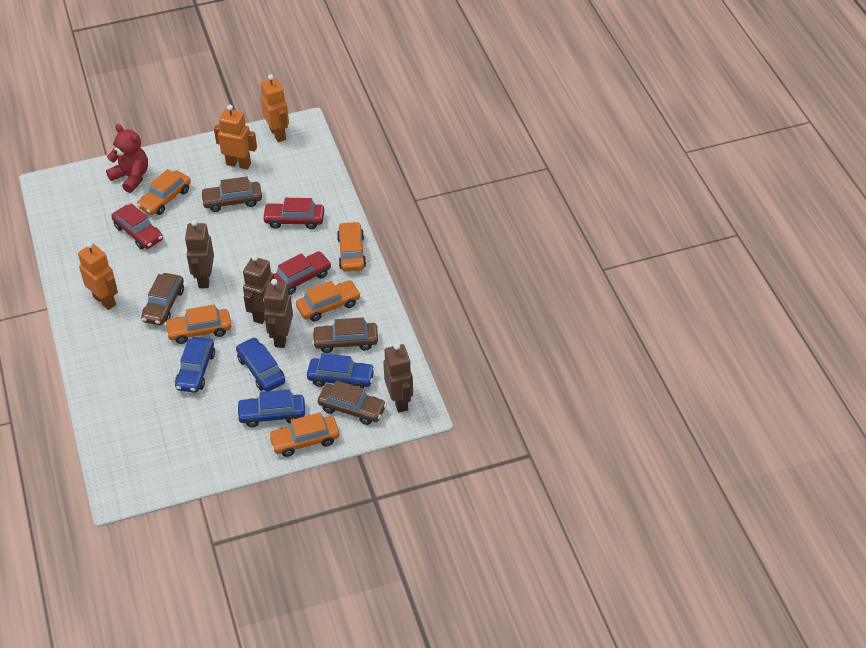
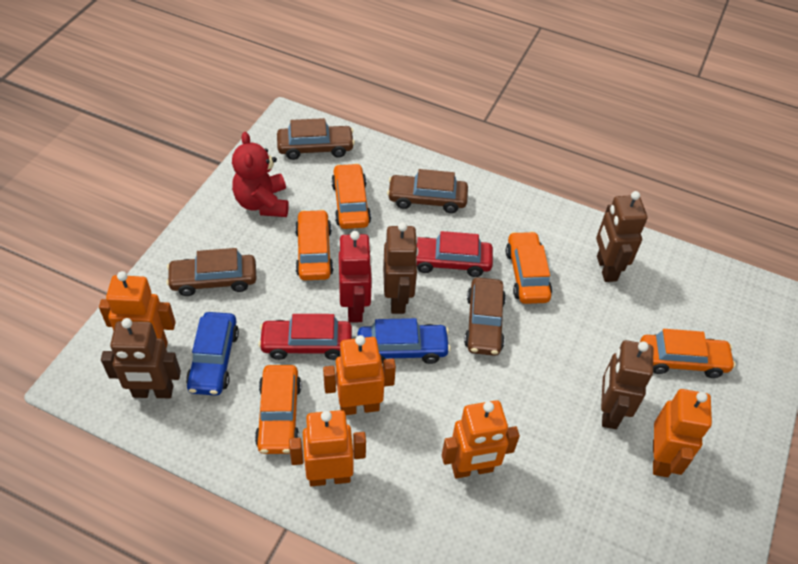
blue car: [175,337,215,393] [236,337,285,392] [237,389,305,427] [307,353,375,388] = 4 -> [186,312,239,395] [358,318,451,364] = 2
orange robot: [78,242,118,310] [214,105,257,169] [260,74,289,142] = 3 -> [99,271,176,349] [289,410,366,486] [323,335,396,415] [442,400,520,479] [653,389,712,477] = 5
red car: [111,203,163,249] [262,198,325,229] [274,251,332,295] = 3 -> [258,314,352,360] [416,231,493,277] = 2
red robot: none = 0 -> [339,231,372,323] = 1

